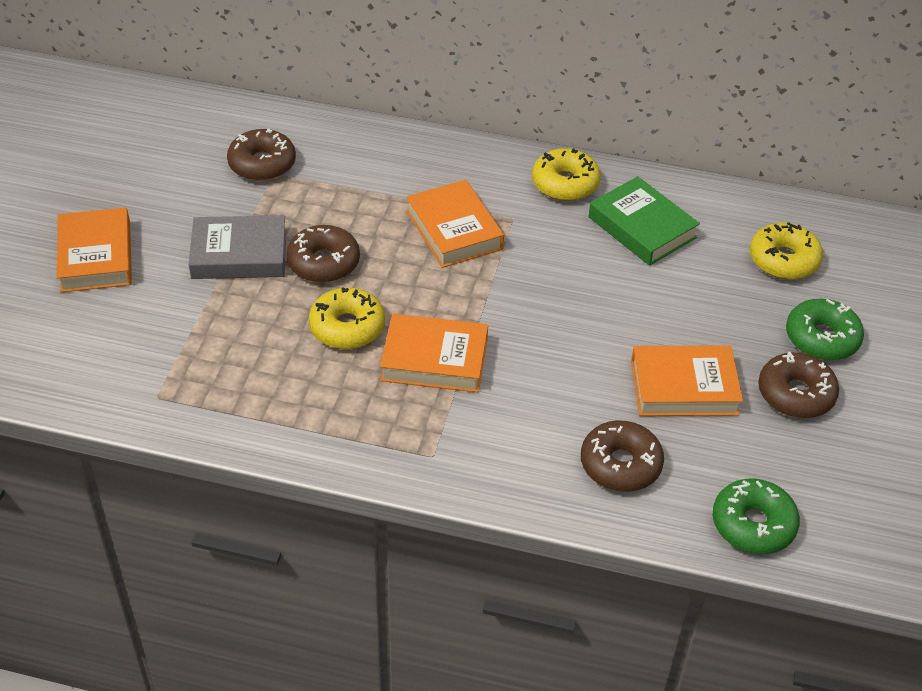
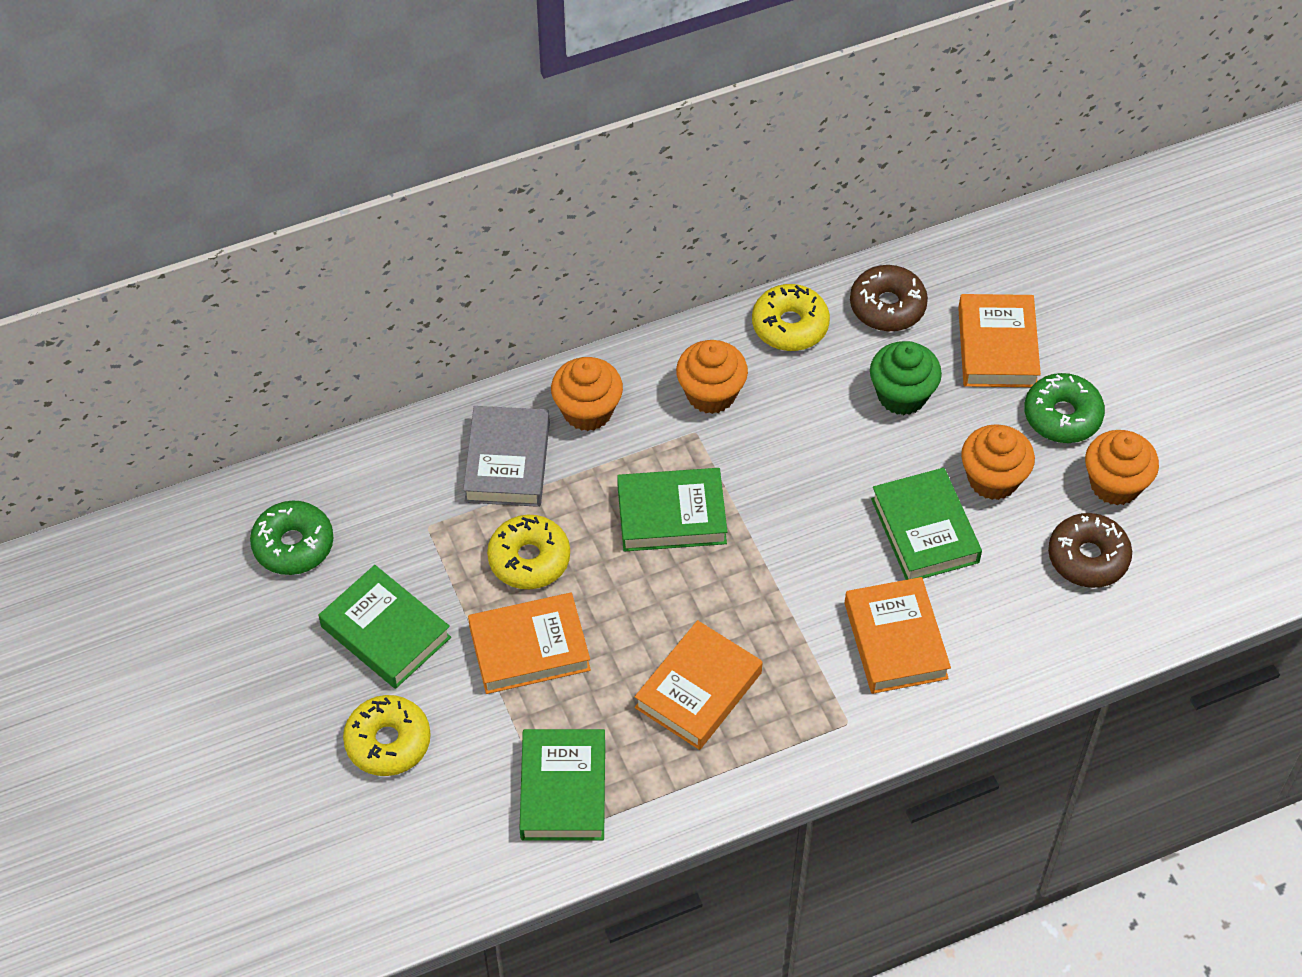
brown donut: [227,129,296,181] [286,225,360,283] [581,420,664,492] [758,352,839,418] = 4 -> [850,265,928,331] [1048,513,1132,588] = 2
green book: [589,176,700,266] = 1 -> [319,565,451,689] [519,729,605,840] [617,468,727,552] [871,468,982,580] = 4
green cupcake: none = 0 -> [870,341,942,415] = 1
orange cupcake: none = 0 -> [551,357,623,431] [676,340,748,414] [961,424,1035,500] [1085,430,1159,505] = 4

